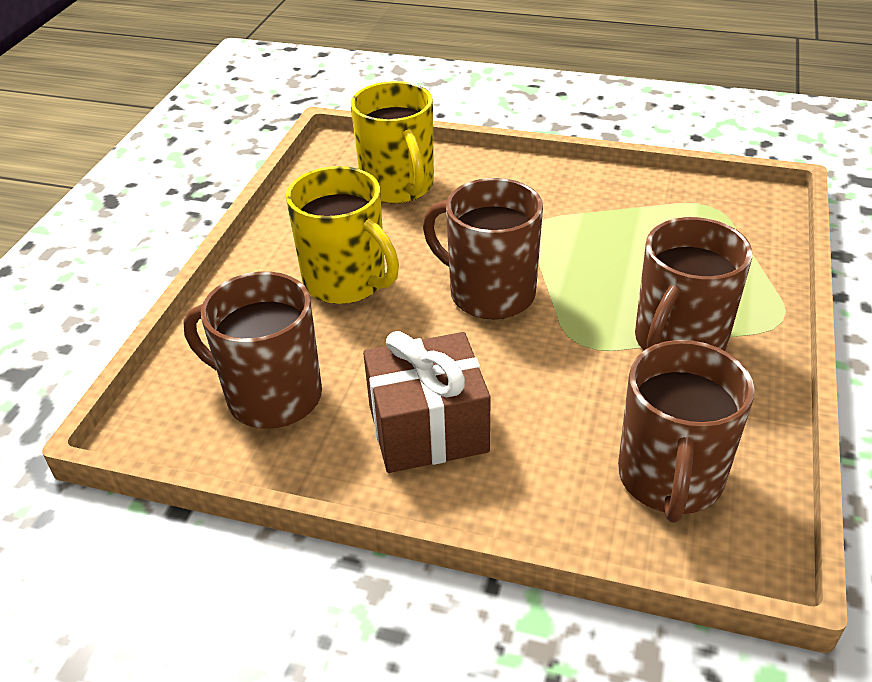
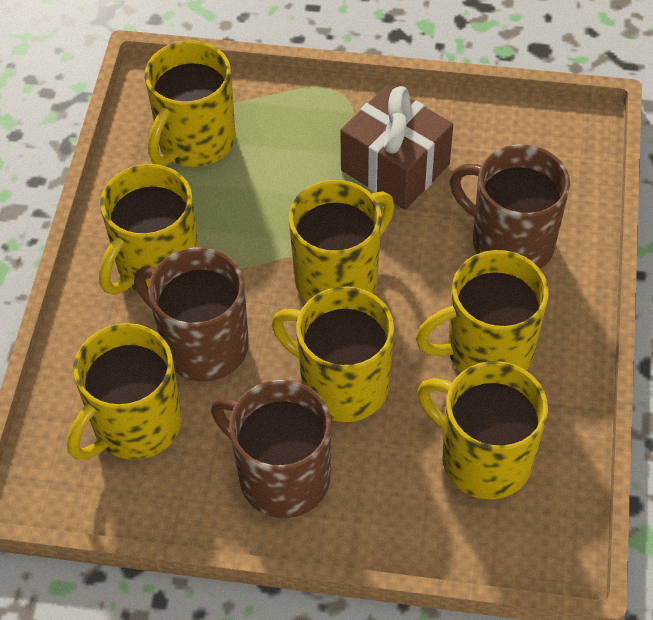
brown mug: [183,271,322,429] [423,178,543,319] [618,340,755,523] [635,217,753,351] = 4 -> [134,247,249,381] [211,380,331,518] [450,145,570,269] = 3
yellow mug: [286,166,399,304] [351,81,434,204] = 2 -> [67,323,182,460] [99,164,198,295] [145,40,235,167] [272,286,394,422] [289,180,395,302] [416,250,549,373] [418,361,548,499] = 7

